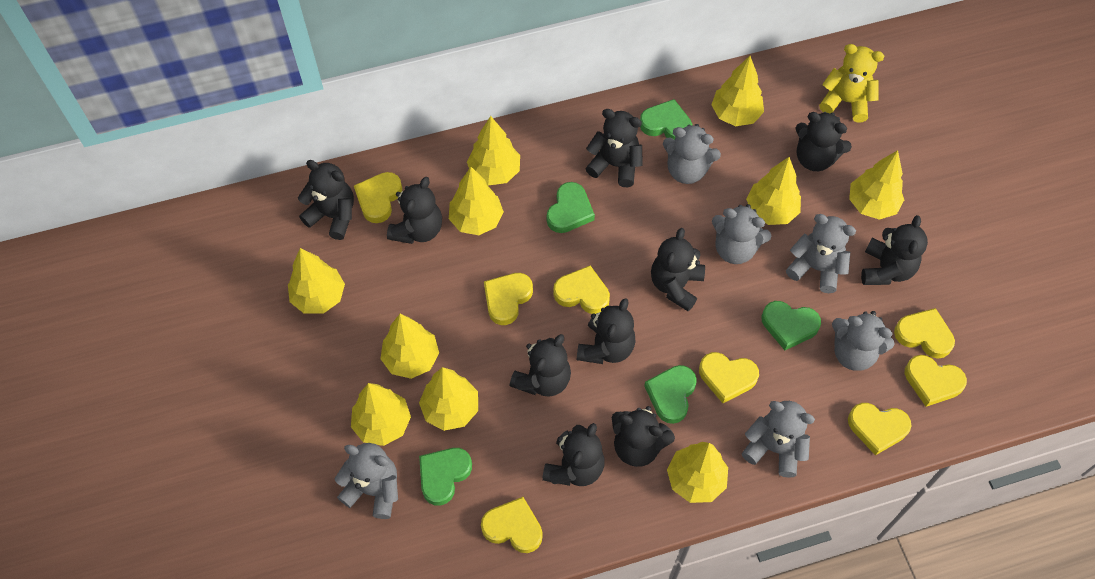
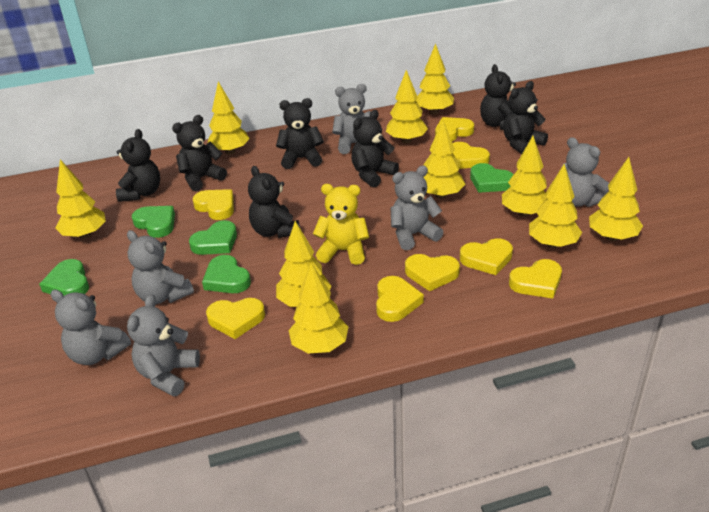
black teddy bear: [298,160,354,240] [387,177,442,244] [510,334,571,397] [542,423,605,486] [576,298,635,364] [585,109,643,187] [612,406,675,467] [651,228,705,311] [796,112,852,171] [861,215,928,285] = 10 -> [116,129,160,202] [172,115,227,191] [248,166,300,238] [276,98,324,169] [351,110,399,187] [480,64,516,130] [503,81,548,154] = 7

